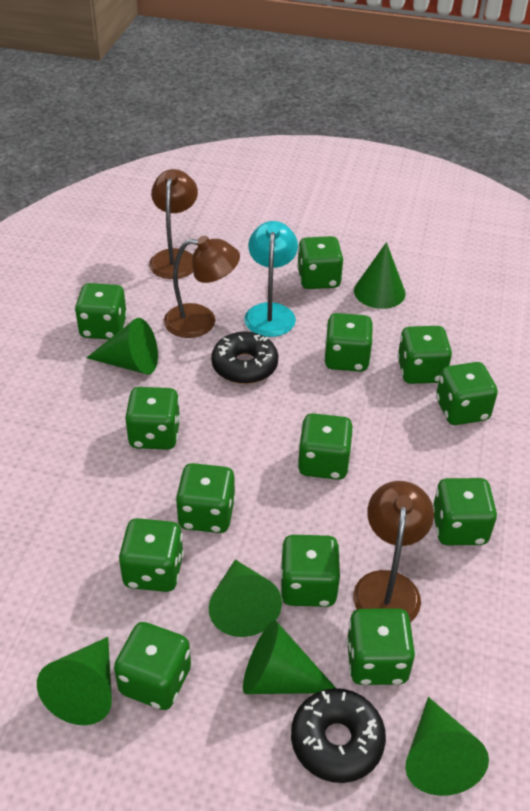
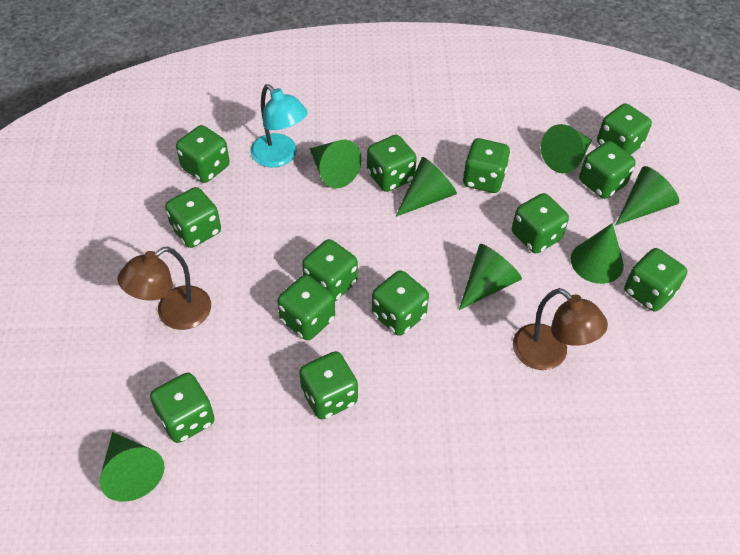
black donut: [211,332,278,384] [291,688,386,783] = 2 -> none = 0
brown lamp: [149,169,198,279] [164,236,240,338] [353,481,434,622] = 3 -> [118,247,211,330] [513,288,608,370] = 2
green cone: [37,637,112,725] [86,318,158,375] [209,560,282,637] [243,620,336,694] [354,242,406,309] [405,697,489,796] = 6 -> [100,432,165,502] [310,140,361,188] [396,157,457,217] [459,244,522,310] [541,124,592,173] [571,223,624,284] [616,166,679,225] = 7

